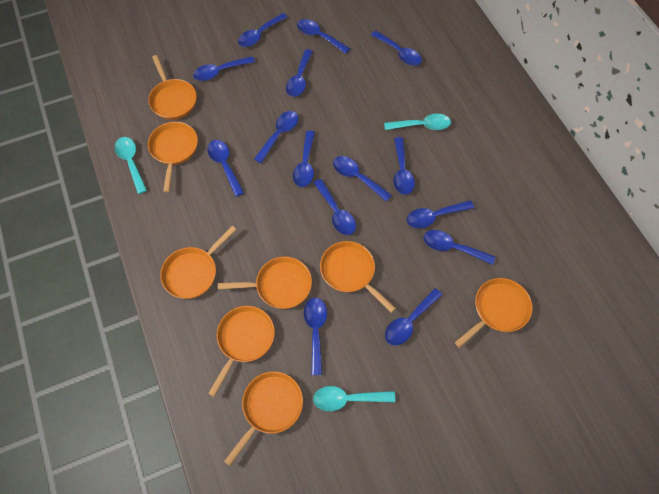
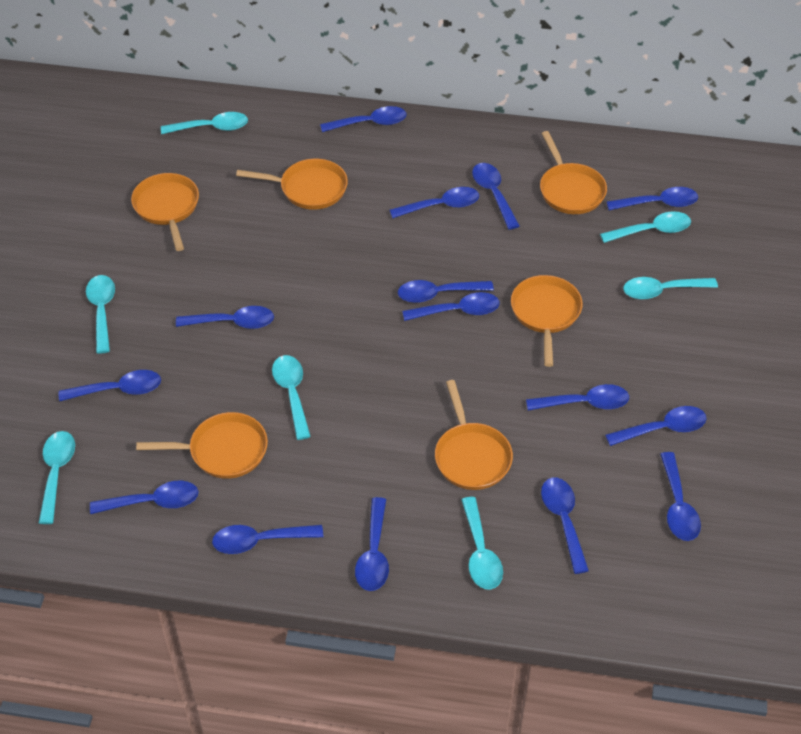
orange pan: [148,55,197,120] [148,122,198,192] [160,226,236,299] [208,306,275,397] [218,257,312,309] [224,372,303,466] [320,241,396,313] [455,278,532,348] = 8 -> [131,173,199,251] [136,412,268,479] [236,159,348,210] [435,380,513,490] [511,275,583,367] [540,131,607,214] = 6
turquoise spoon: [115,137,147,194] [313,386,395,411] [384,114,451,130] = 3 -> [39,431,75,524] [86,275,115,353] [161,112,248,134] [272,355,311,440] [461,497,503,590] [600,211,691,243] [623,277,718,299] = 7

